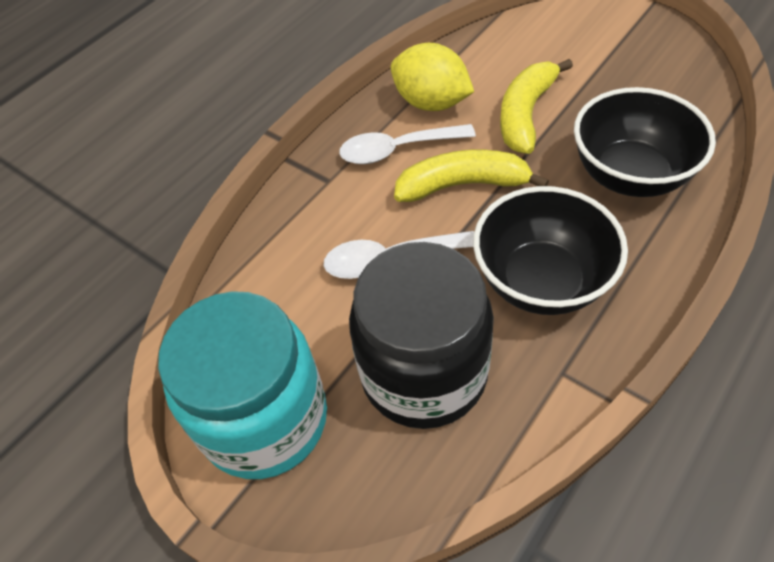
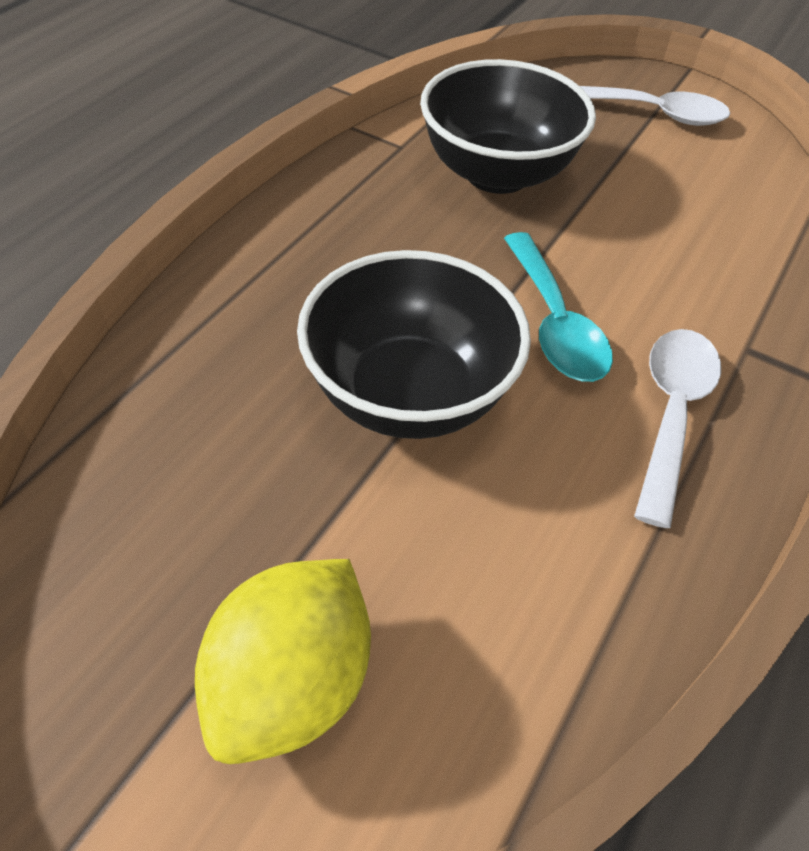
black jar: [349,242,494,429] = 1 -> none = 0
turquoise jar: [158,291,327,479] = 1 -> none = 0
turquoise spoon: none = 0 -> [504,232,613,382] = 1
yellow banana: [394,150,549,202] [500,59,573,154] = 2 -> none = 0

